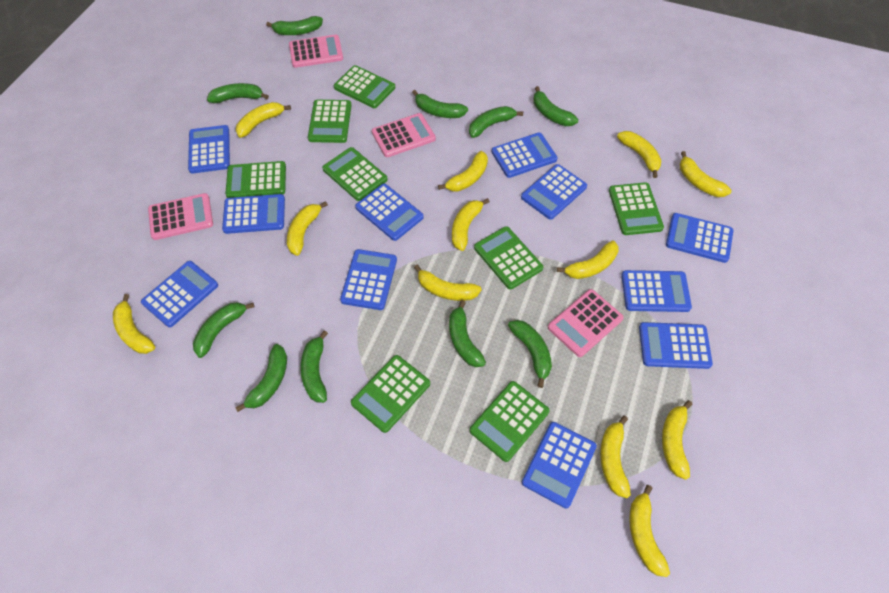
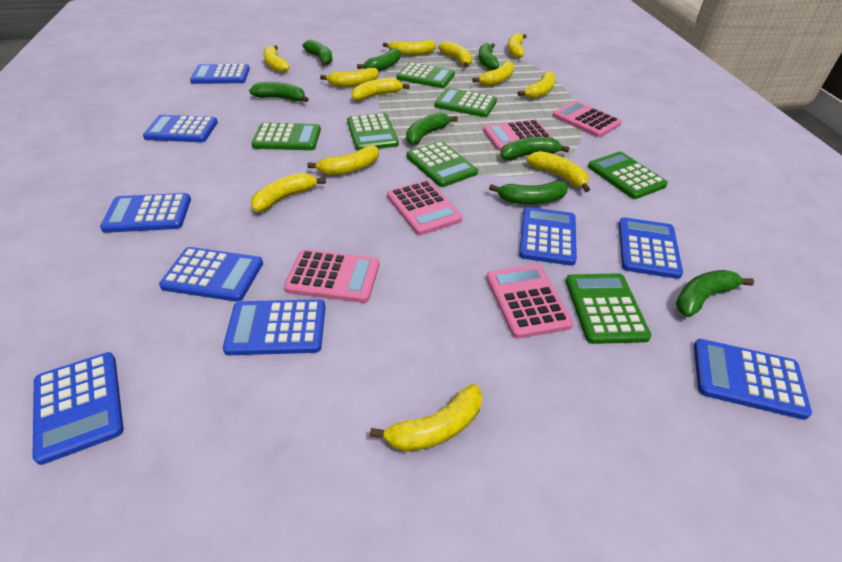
blue calculator: [141,261,218,327] [188,125,230,173] [222,194,285,234] [340,249,397,310] [355,184,424,241] [492,132,558,178] [521,164,587,220] [522,422,597,508] [621,270,692,312] [639,322,713,369] [666,213,734,263] = 11 -> [32,352,124,465] [100,193,191,233] [143,115,218,142] [159,247,263,302] [190,64,250,84] [223,299,326,355] [519,207,577,266] [619,217,683,279] [694,339,812,420] = 9
green banana: [193,302,254,358] [207,83,269,103] [235,344,287,412] [266,16,323,35] [300,331,328,403] [412,90,468,118] [449,300,486,367] [469,106,523,138] [508,320,552,388] [533,86,578,126] = 10 -> [249,82,309,102] [303,40,333,66] [357,48,400,71] [406,112,458,145] [478,43,499,70] [489,181,568,204] [500,137,570,160] [676,270,754,317] = 8
green calculator: [225,161,286,198] [308,100,352,143] [322,147,388,201] [334,65,395,108] [351,355,430,433] [470,381,550,462] [474,226,543,289] [609,182,664,235] = 8 -> [251,123,321,150] [347,113,399,151] [397,62,455,88] [406,141,478,187] [434,88,497,117] [566,273,652,344] [588,152,668,199] = 7
pink calculator: [148,193,213,240] [289,35,343,68] [372,113,436,157] [548,289,624,357] = 4 -> [284,249,379,303] [387,180,463,235] [483,119,553,151] [486,264,573,339] [553,101,622,137] = 5

